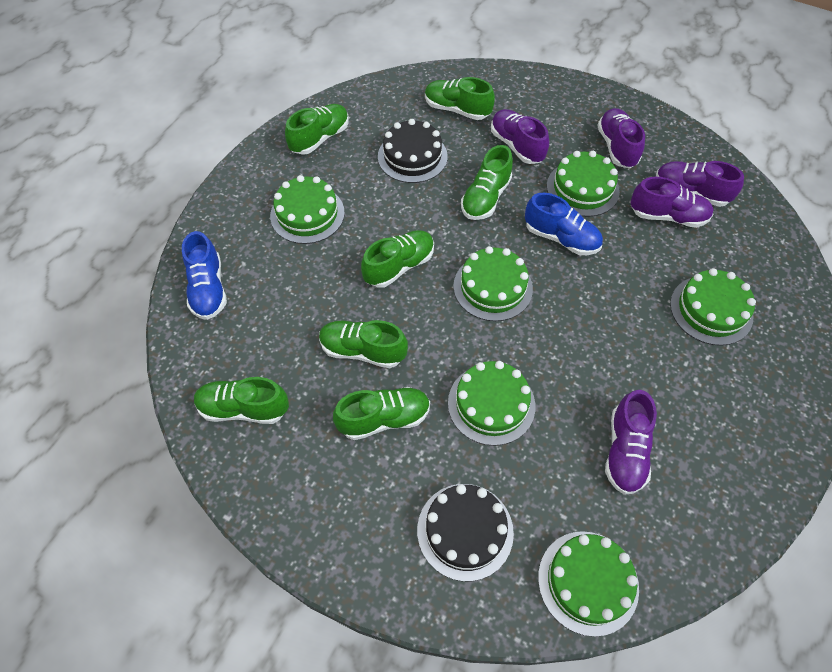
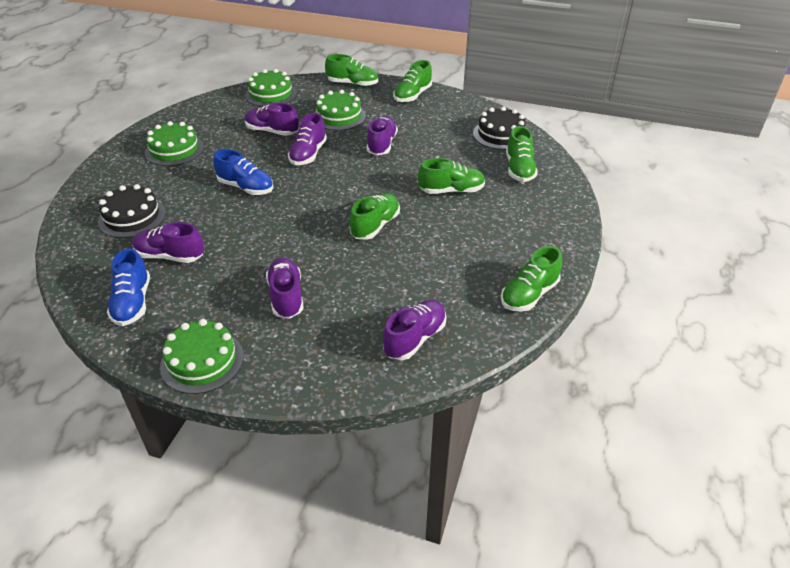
green cake: [270,175,345,244] [448,361,535,446] [453,246,533,321] [538,531,639,637] [547,151,620,217] [670,268,756,346] = 6 -> [145,121,204,166] [160,319,244,394] [245,69,297,107] [314,90,366,131] = 4
green shoe: [194,377,289,424] [285,104,349,155] [319,320,408,368] [333,387,430,440] [361,230,434,288] [425,77,495,120] [461,145,513,220] = 7 -> [325,54,378,87] [350,193,400,240] [393,60,432,103] [418,158,485,194] [501,246,562,312] [506,126,538,182] = 6
purple shoe: [491,109,549,164] [597,108,645,169] [605,390,657,495] [630,177,714,228] [656,161,744,207] = 5 -> [132,222,204,263] [245,103,299,136] [266,258,304,319] [288,113,327,165] [367,116,398,155] [383,300,447,360] = 6

